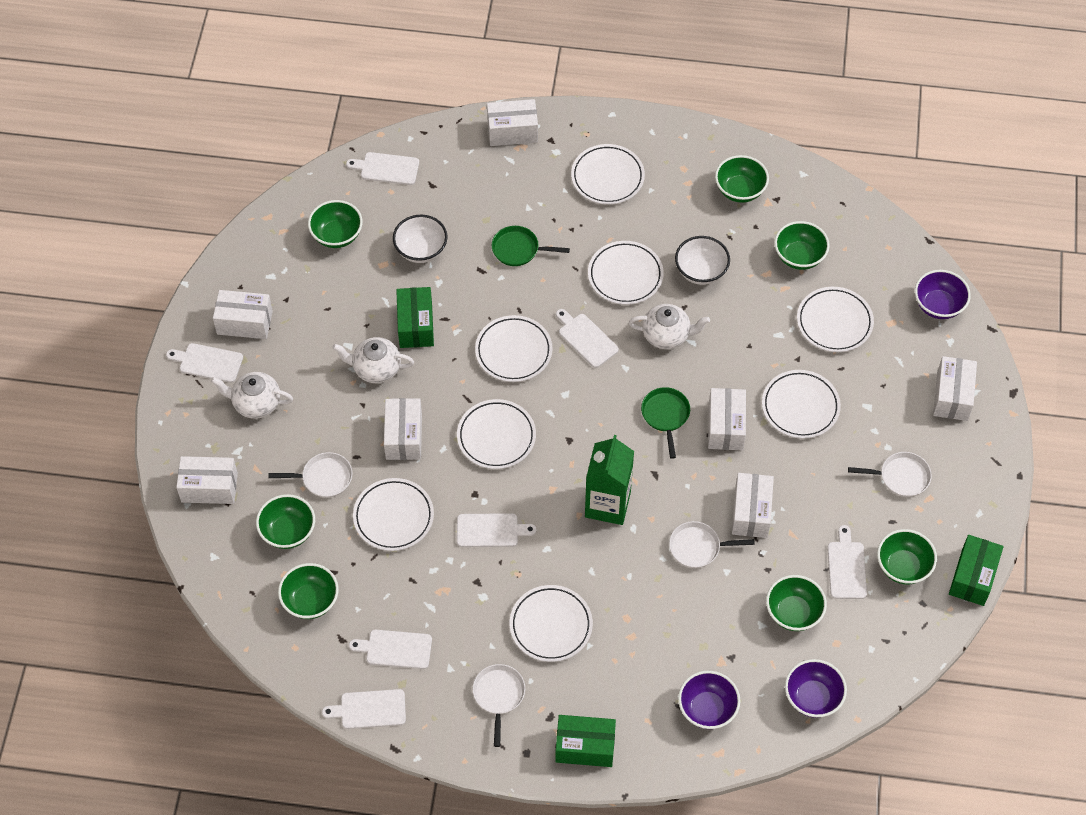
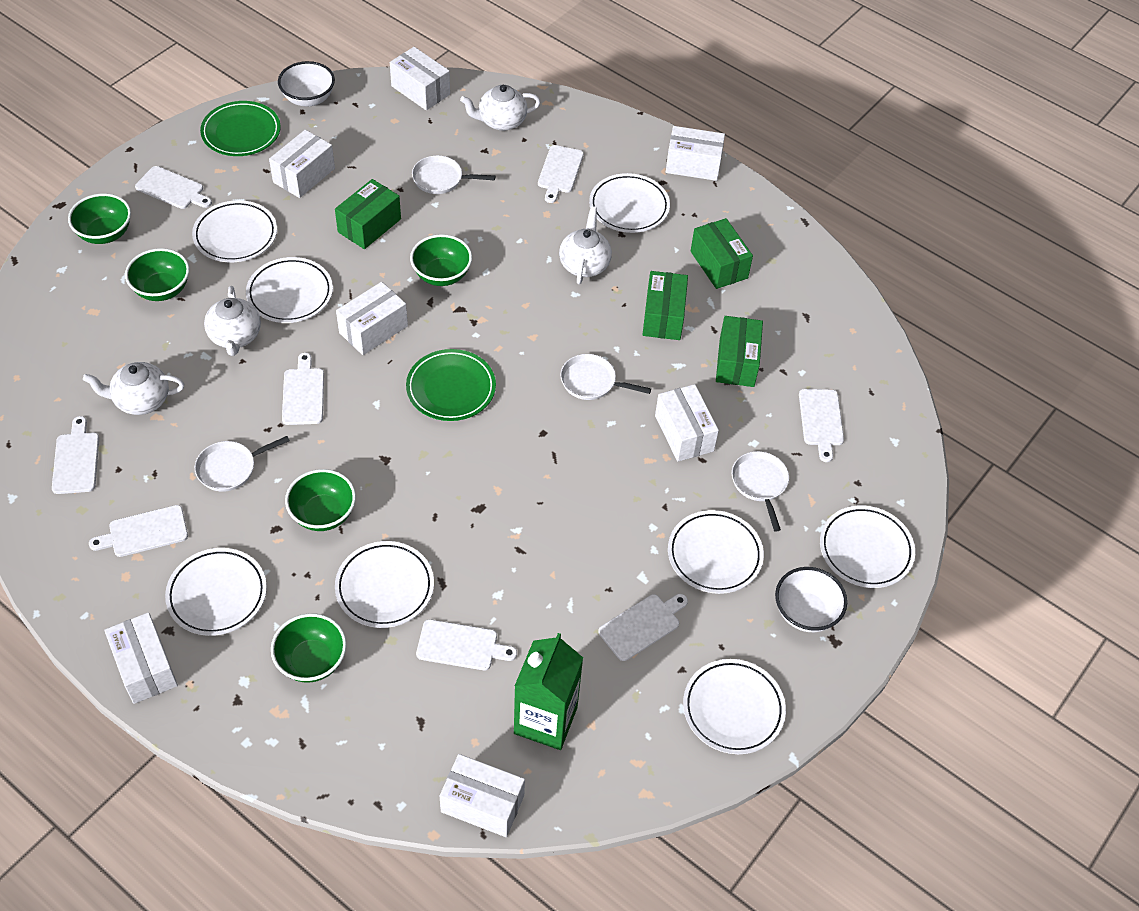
green bowl: [256,494,315,549] [278,563,339,619] [308,200,363,248] [715,155,769,203] [766,575,827,631] [774,221,830,270] [877,529,937,585] = 7 -> [68,193,131,244] [125,248,189,301] [271,613,347,683] [285,469,356,531] [410,234,472,286] = 5
green box: [396,287,434,348] [555,715,616,767] [949,535,1003,606] = 3 -> [335,179,401,249] [642,271,688,340] [691,218,753,289] [716,316,763,387] = 4
green pan: [492,226,570,266] [641,387,690,459] = 2 -> none = 0
green plate: none = 0 -> [200,101,281,156] [406,349,496,421] = 2
purple bowl: [678,671,740,729] [785,659,847,718] [915,270,971,319] = 3 -> none = 0
white cutting board: [166,343,243,383] [322,689,406,729] [346,152,419,185] [349,630,432,669] [457,513,537,547] [556,309,619,368] [827,525,867,599] = 7 -> [52,416,99,494] [89,505,188,557] [135,166,212,209] [282,353,324,425] [416,619,517,670] [538,145,584,203] [598,594,688,661] [799,389,844,462] = 8
white teapot: [211,372,293,419] [332,337,414,383] [629,304,710,349] = 3 -> [83,362,184,415] [204,286,261,356] [460,85,540,131] [559,206,612,284] = 4

